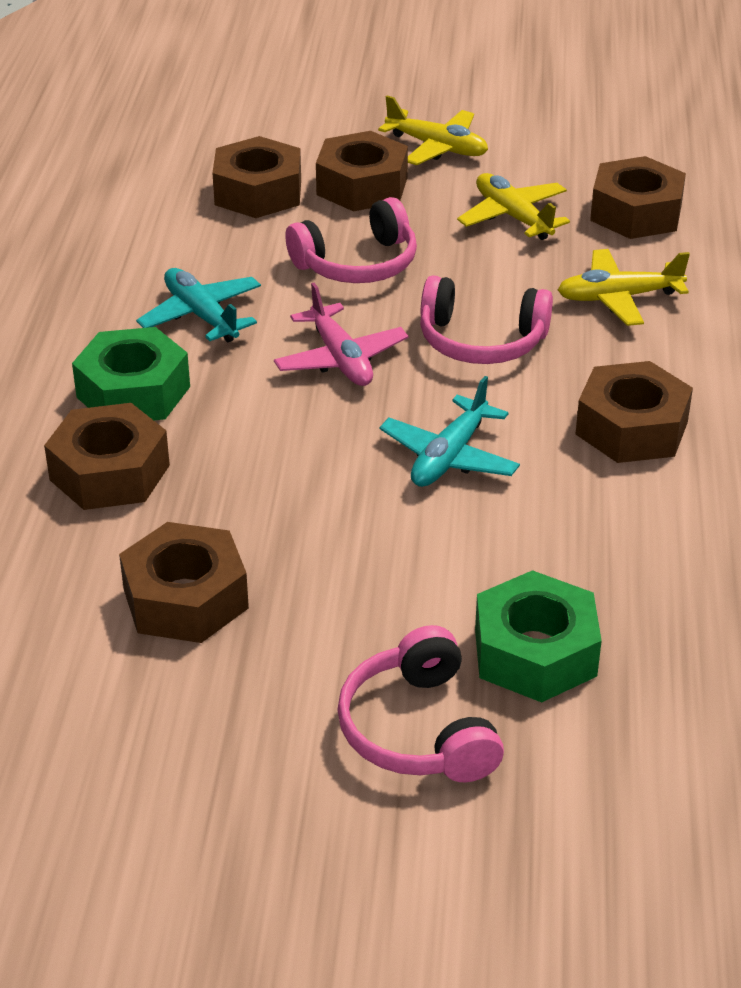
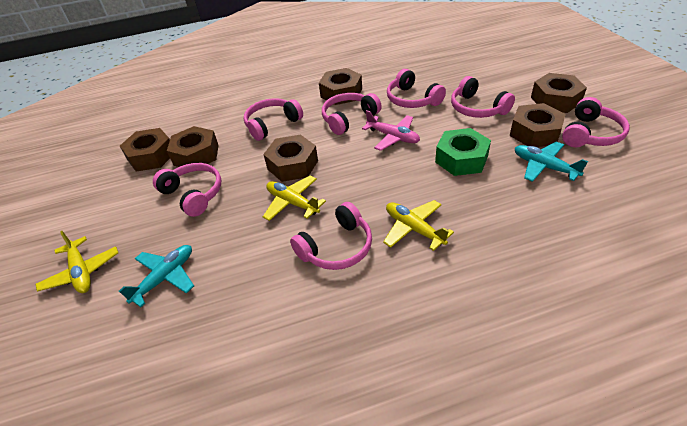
green nut: [72,327,190,420] [475,570,602,703] = 2 -> [435,128,491,176] = 1
pink headphones: [285,197,417,283] [337,625,504,782] [420,275,553,364] = 3 -> [153,163,221,217] [244,98,303,141] [290,202,372,270] [322,93,382,135] [387,69,446,108] [451,76,515,118] [562,97,630,147] = 7

